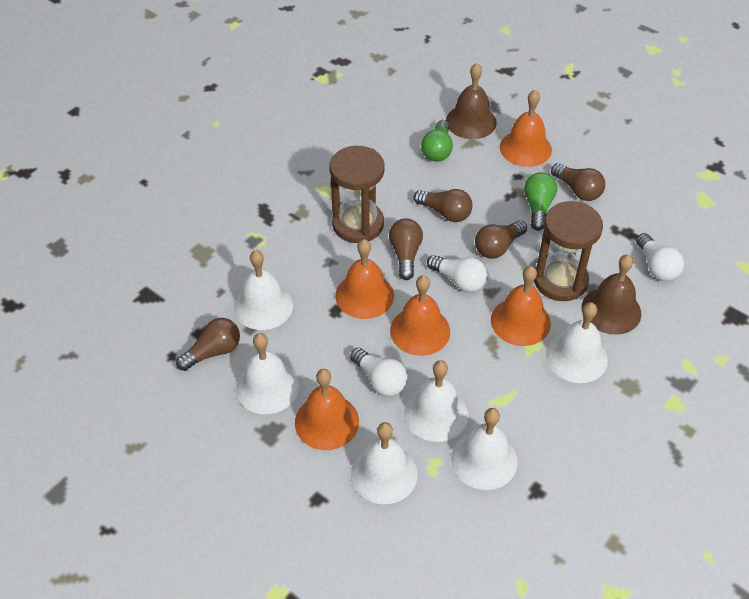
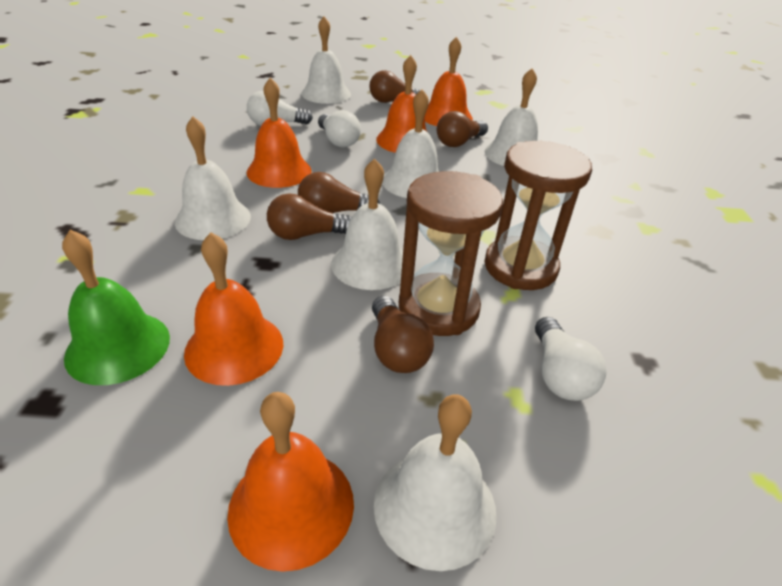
brown bell: [446,63,497,139] [582,255,641,335] = 2 -> none = 0
green bell: none = 0 -> [62,230,170,385] = 1
green light bulb: [421,120,453,162] [524,172,557,231] = 2 -> none = 0

